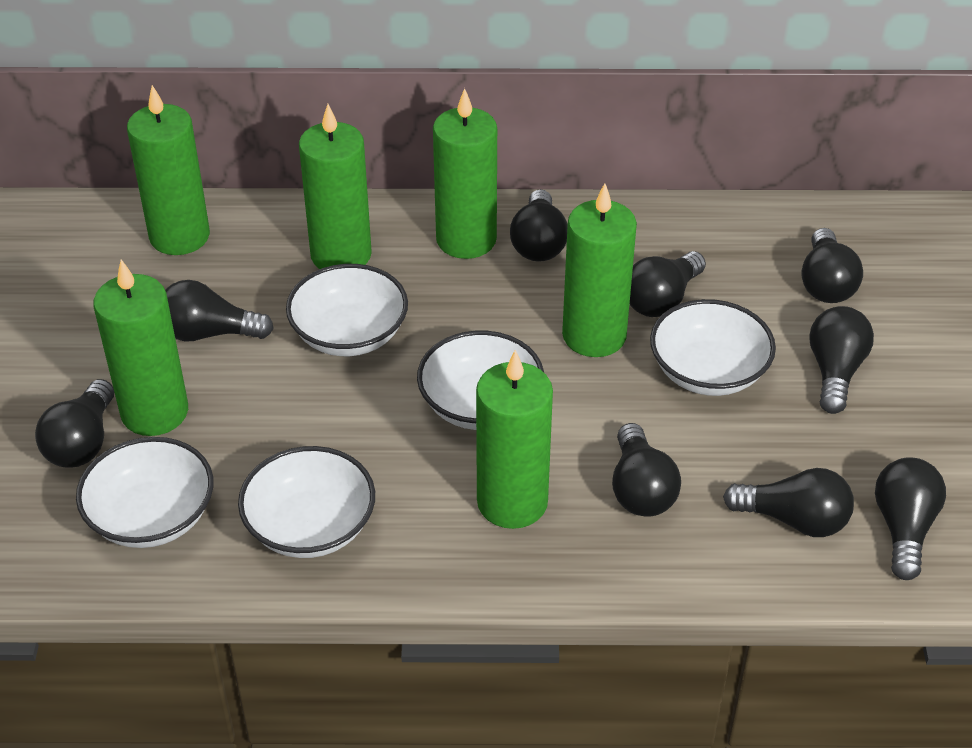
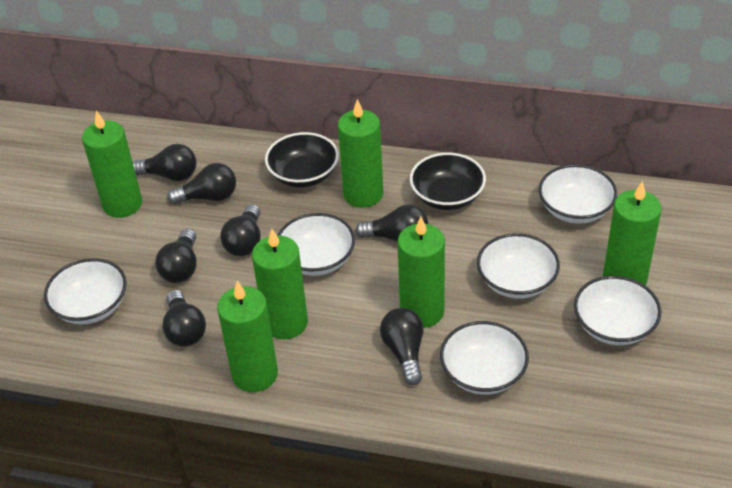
black bowl: none = 0 -> [265,132,339,188] [410,153,486,210] = 2
black light bulb: [35,379,114,468] [165,280,274,341] [510,189,568,262] [612,423,681,517] [630,251,706,317] [723,468,854,537] [801,228,863,303] [809,306,874,414] [875,457,946,580] = 9 -> [133,144,196,181] [155,229,197,283] [162,290,206,347] [167,163,236,204] [220,204,261,256] [355,205,428,242] [380,308,424,385] = 7
white bowl: [76,437,213,548] [238,446,375,558] [286,264,408,356] [417,331,544,430] [650,299,776,396] = 5 -> [44,258,127,325] [278,213,355,276] [440,321,529,395] [477,233,560,299] [539,164,617,224] [574,276,662,345] = 6

